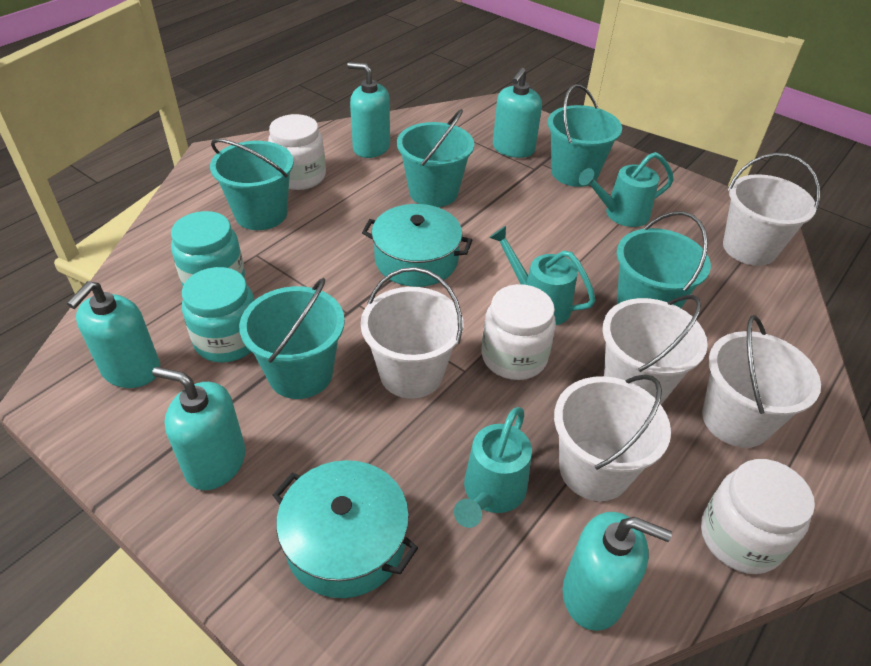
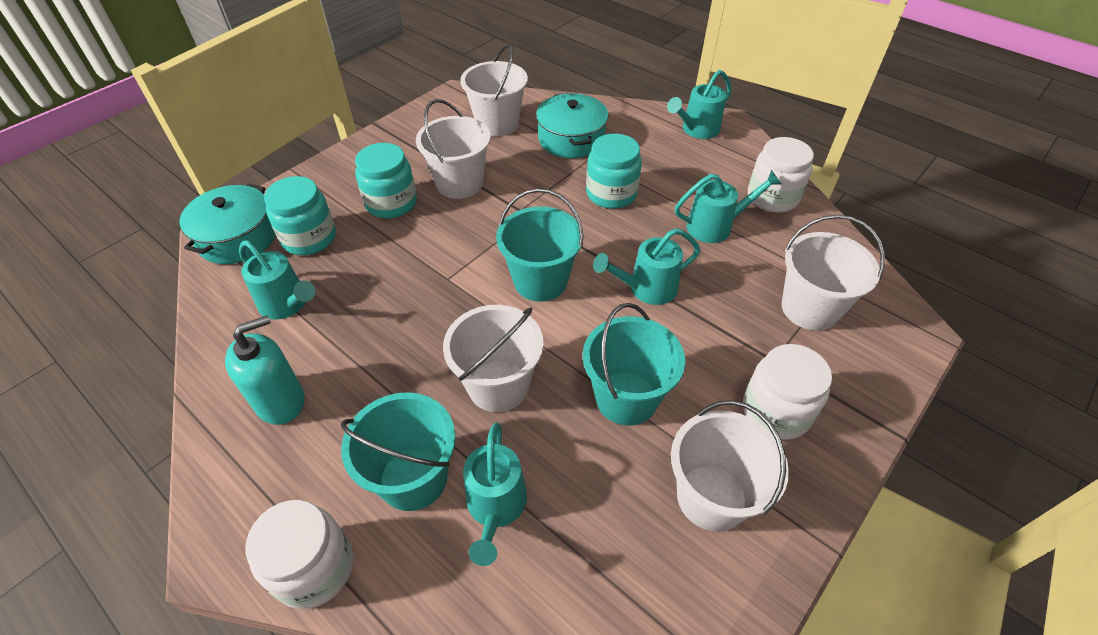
turquoise bucket: [210,139,294,230] [239,278,345,399] [397,109,474,207] [548,84,622,187] [616,211,711,308] = 5 -> [341,392,455,511] [496,188,584,302] [583,303,685,426] = 3
turquoise jar: [171,211,245,286] [182,267,255,362] = 2 -> [264,176,336,255] [355,143,417,219] [586,134,642,209] = 3
turquoise soap dispenser: [67,281,160,388] [152,367,245,490] [347,62,390,158] [493,68,542,158] [563,512,672,631] = 5 -> [225,315,305,425] = 1
turquoise watering can: [454,407,532,528] [489,226,596,325] [579,152,674,227] = 3 -> [239,240,315,320] [463,422,527,566] [593,228,700,305] [667,70,732,139] [675,170,781,243] = 5

